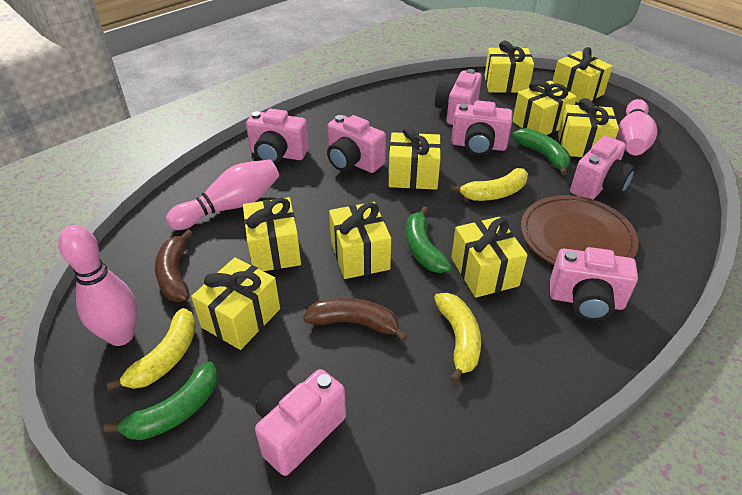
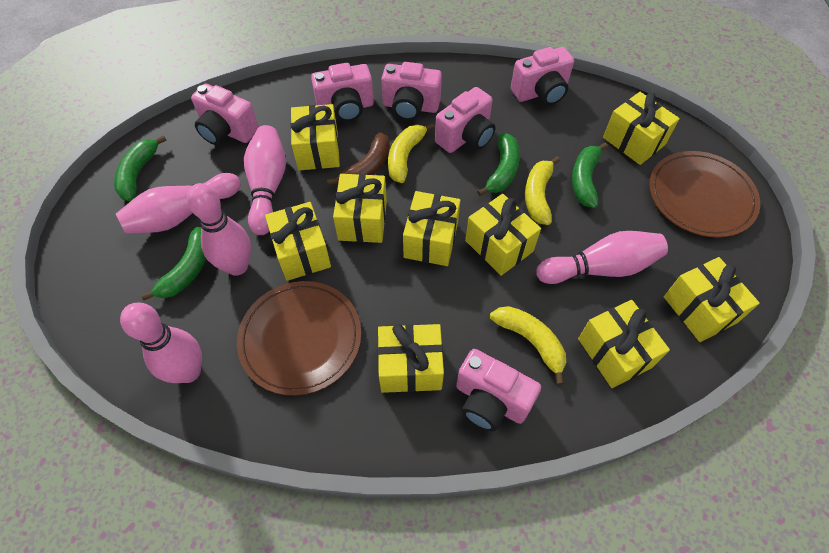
brown banana: [155,230,192,302] [303,298,407,342] = 2 -> [327,132,390,185] = 1
brown plate: [521,195,639,265] = 1 -> [237,281,361,396] [649,151,760,238] = 2
green banana: [103,362,218,440] [406,206,452,273] [512,128,571,175] = 3 -> [114,135,167,201] [141,227,206,301] [477,133,520,196] [572,142,608,208] = 4
pink bowling pin: [58,225,137,346] [166,159,279,230] [617,99,658,155] = 3 -> [116,173,241,234] [120,303,202,383] [187,183,251,276] [244,125,286,235] [536,231,668,284] = 5
pink camera: [246,109,309,164] [255,369,346,476] [327,115,386,173] [435,69,482,125] [451,100,513,156] [550,247,638,321] [570,136,635,200] = 7 -> [191,83,259,145] [311,63,374,122] [381,62,442,121] [435,87,495,153] [456,349,541,431] [511,47,574,105] = 6

